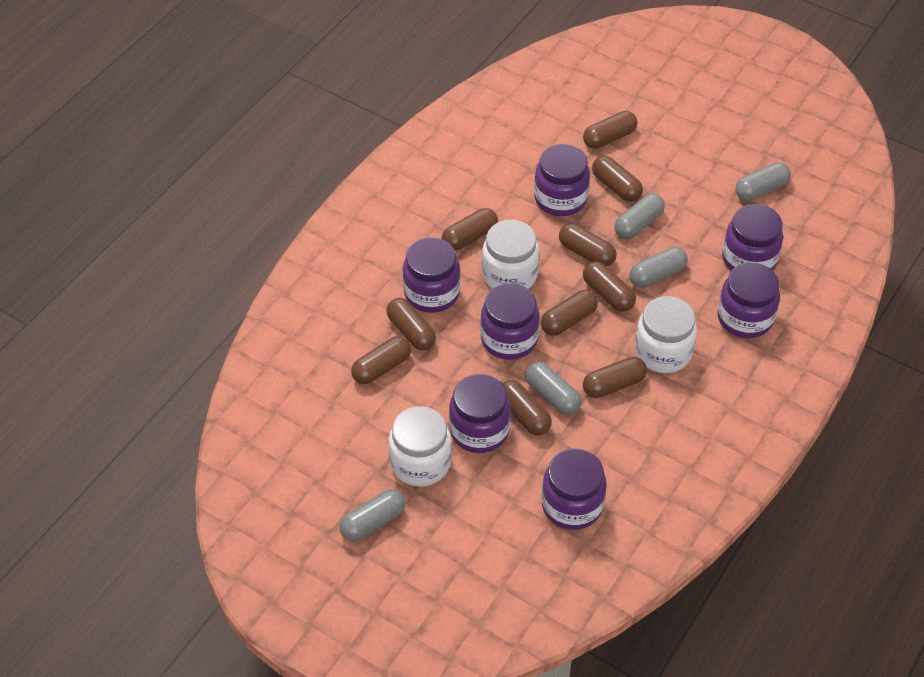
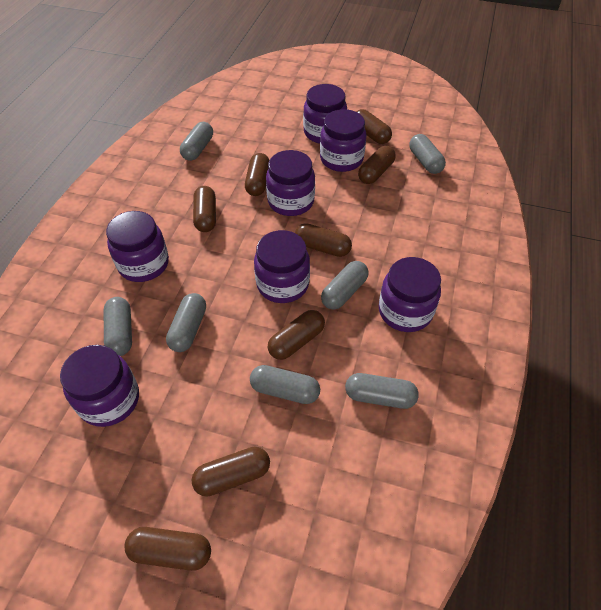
brown capsule: [351,336,411,384] [386,298,436,350] [441,208,498,251] [502,380,552,435] [541,290,598,336] [559,223,617,267] [583,111,637,149] [583,261,636,312] [583,357,647,398] [592,156,643,202] = 10 -> [124,527,211,571] [191,447,270,497] [193,186,216,232] [245,153,270,196] [268,310,325,360] [295,223,352,257] [356,109,392,144] [358,146,396,184] = 8
grey capsule: [339,489,405,541] [525,362,582,415] [615,193,665,239] [629,247,688,288] [735,162,791,201] = 5 -> [104,297,132,356] [166,293,206,352] [180,122,213,161] [250,365,320,404] [321,261,369,309] [345,373,419,409] [409,134,446,174] = 7
white jar: [389,406,452,487] [482,220,539,289] [635,296,697,373] = 3 -> none = 0

